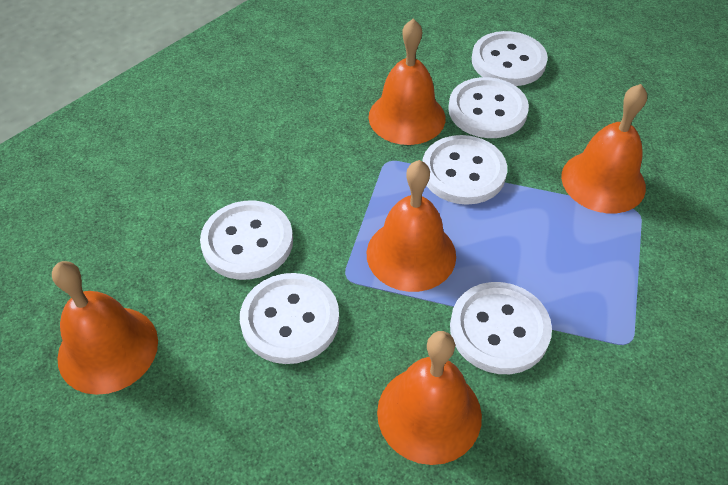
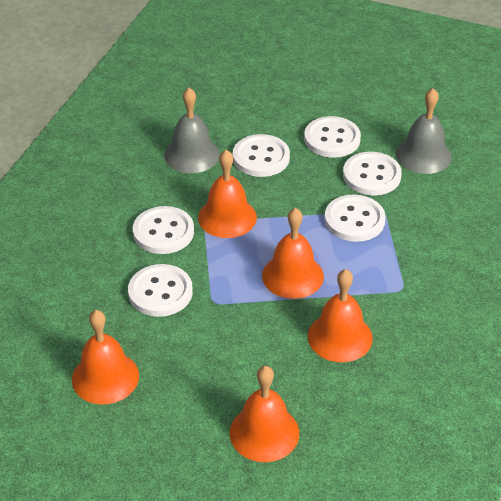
grey bell: none = 0 -> [164,88,220,173] [396,88,452,174] = 2

